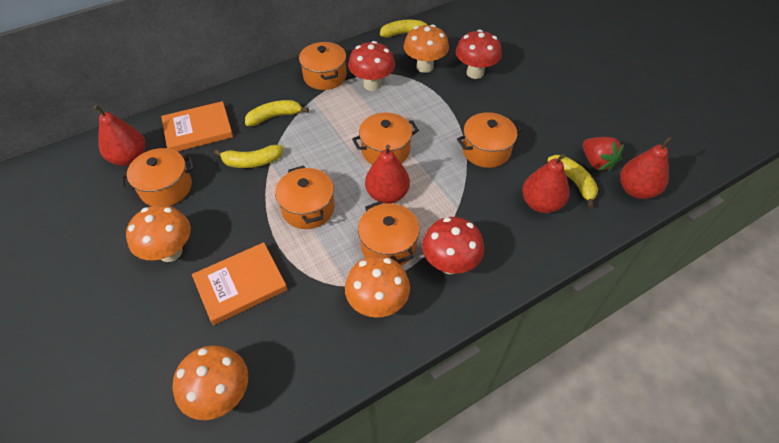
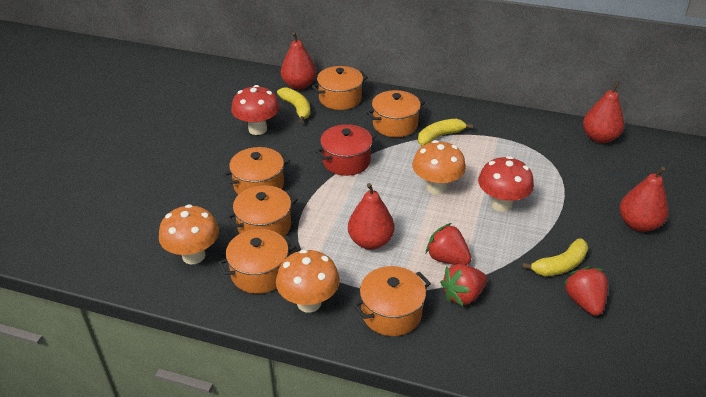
orange book: [161,101,233,152] [192,242,288,325] = 2 -> none = 0
orange mushroom: [126,205,191,262] [172,345,248,420] [345,256,410,318] [404,24,449,73] = 4 -> [159,204,219,264] [276,249,340,313] [412,140,466,195] = 3
red mushroom: [348,41,395,91] [422,217,484,274] [456,30,502,79] = 3 -> [231,85,280,135] [478,156,534,212] = 2
red pot: none = 0 -> [315,124,376,176] = 1
red strawberry: [583,137,624,172] = 1 -> [426,223,471,265] [440,264,487,307] [563,266,608,316] = 3
yellow banana: [214,145,283,168] [245,100,309,126] [380,20,427,38] [547,155,598,208] = 4 -> [277,87,311,123] [418,119,473,146] [522,238,588,276] = 3

